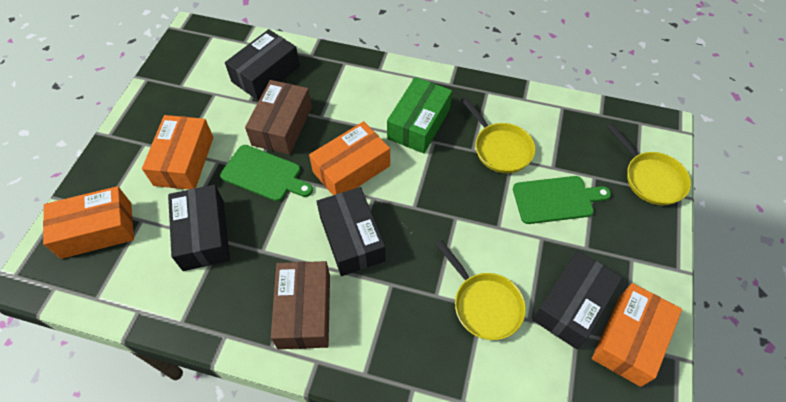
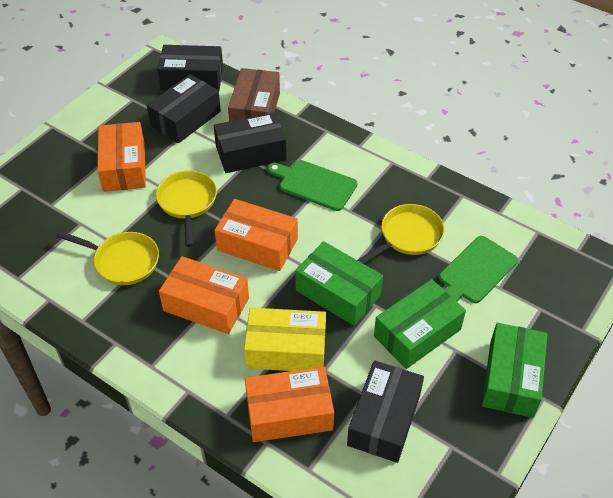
brown box: [245,80,312,155] [271,261,330,349] = 2 -> [228,68,280,121] = 1
green box: [387,77,452,153] = 1 -> [295,241,383,326] [374,279,466,369] [482,323,548,418] = 3
yellow box: none = 0 -> [244,308,326,371] = 1

